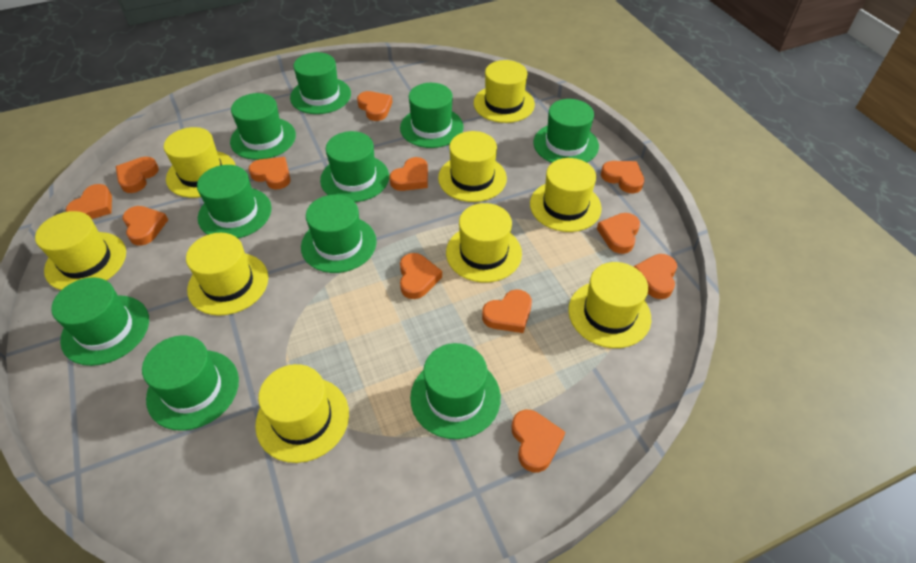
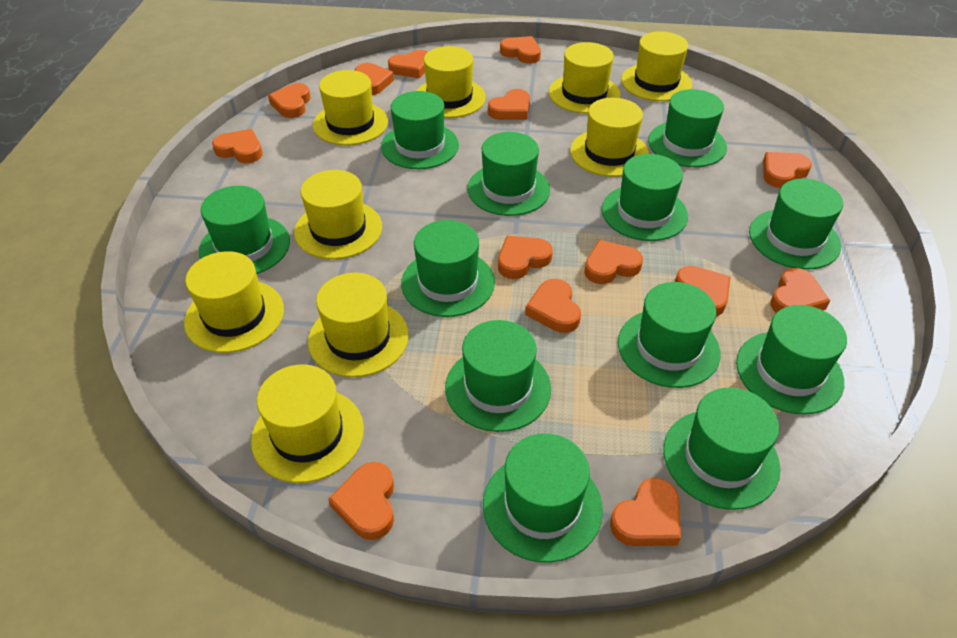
green hat: [51,277,149,366] [142,335,239,431] [197,165,272,238] [230,93,296,160] [290,52,351,114] [301,195,377,273] [320,131,389,202] [400,83,464,148] [410,343,501,439] [533,99,599,163] = 10 -> [199,186,290,274] [381,91,459,169] [401,220,495,317] [445,320,551,432] [468,132,550,216] [483,433,603,563] [602,154,688,241] [618,282,720,388] [648,89,727,167] [663,388,780,510] [736,305,847,415] [749,179,843,270] = 12
orange heart: [66,184,112,219] [116,157,159,193] [122,206,168,246] [249,157,291,189] [357,91,392,121] [389,157,428,191] [400,253,442,299] [482,289,532,333] [512,410,565,472] [597,213,640,254] [601,161,644,193] [634,254,677,299] = 12 -> [212,129,263,163] [268,83,311,118] [328,462,394,540] [355,63,394,95] [388,50,428,78] [488,89,530,120] [498,235,553,279] [500,36,541,64] [525,279,581,333] [584,240,643,284] [610,478,681,546] [675,266,730,316] [763,152,812,188] [770,268,830,313] = 14

